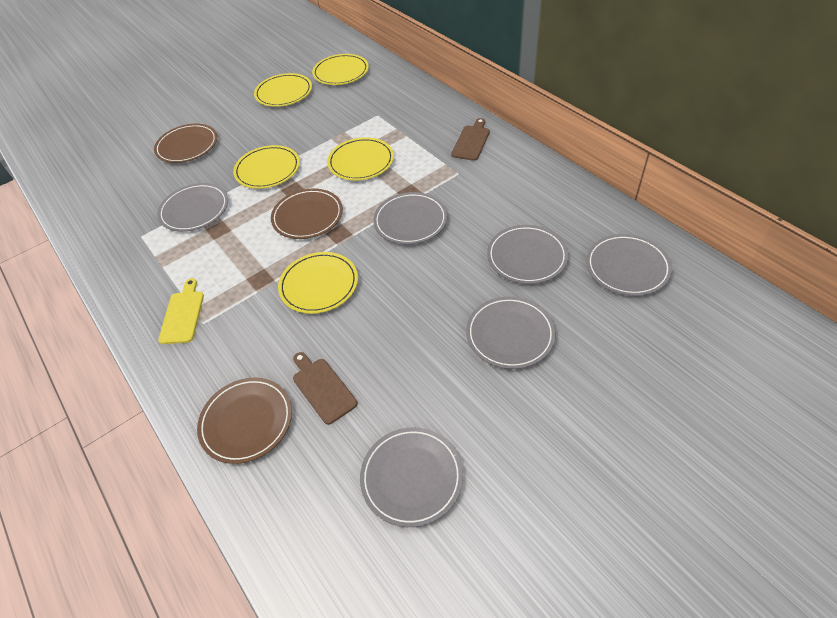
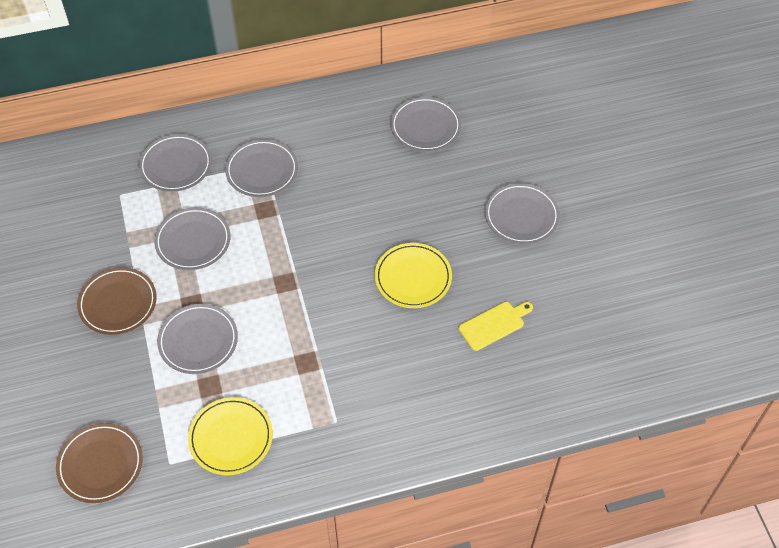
brown cutting board: [293,352,358,425] [451,118,490,161] = 2 -> none = 0
brown plate: [154,124,217,163] [197,377,292,464] [271,189,343,239] = 3 -> [56,423,143,503] [77,267,157,335] = 2
yellow plate: [233,145,300,189] [254,73,312,107] [278,252,358,314] [312,54,369,85] [327,137,394,181] = 5 -> [188,397,273,475] [375,243,452,308] = 2

